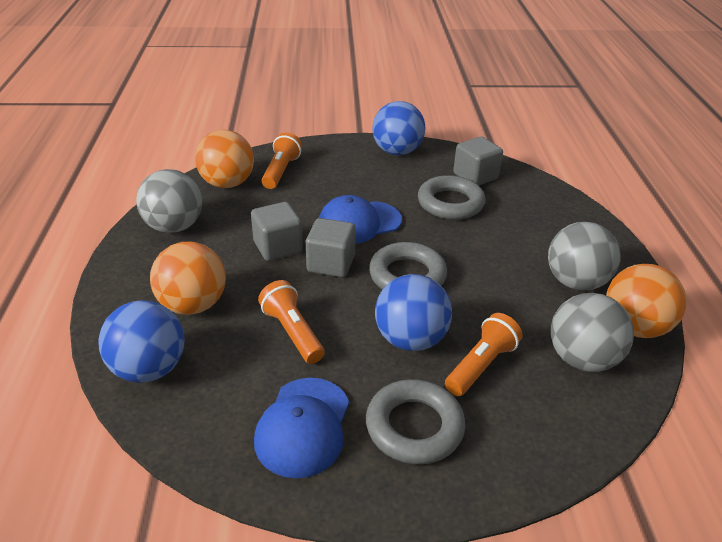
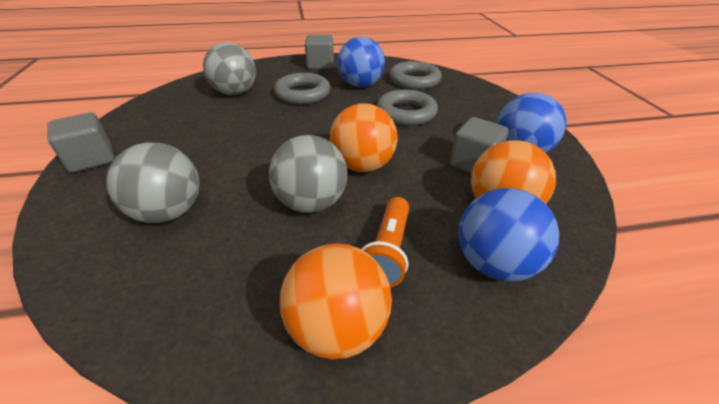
blue cap: [254,378,349,478] [319,195,402,244] = 2 -> none = 0
orange flashlight: [258,280,325,364] [262,132,302,189] [445,313,523,396] = 3 -> [362,197,409,287] = 1

